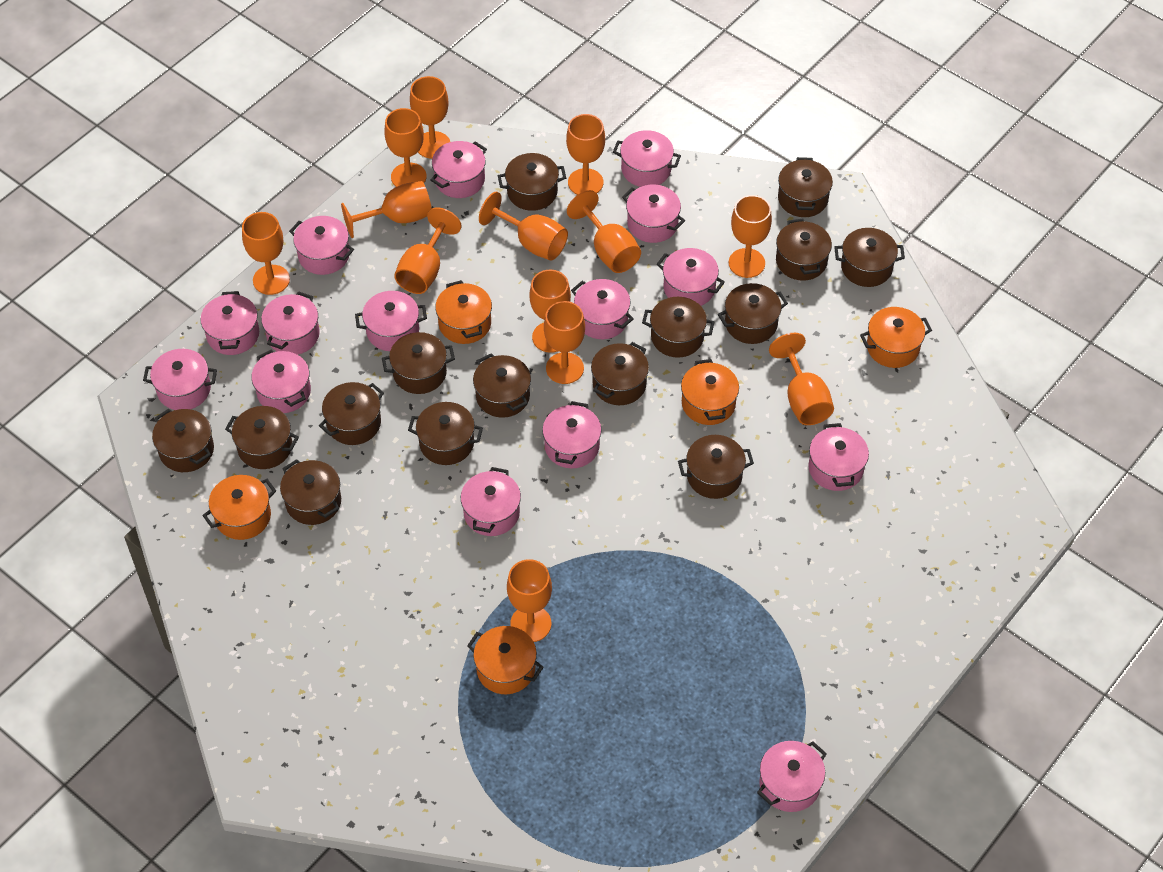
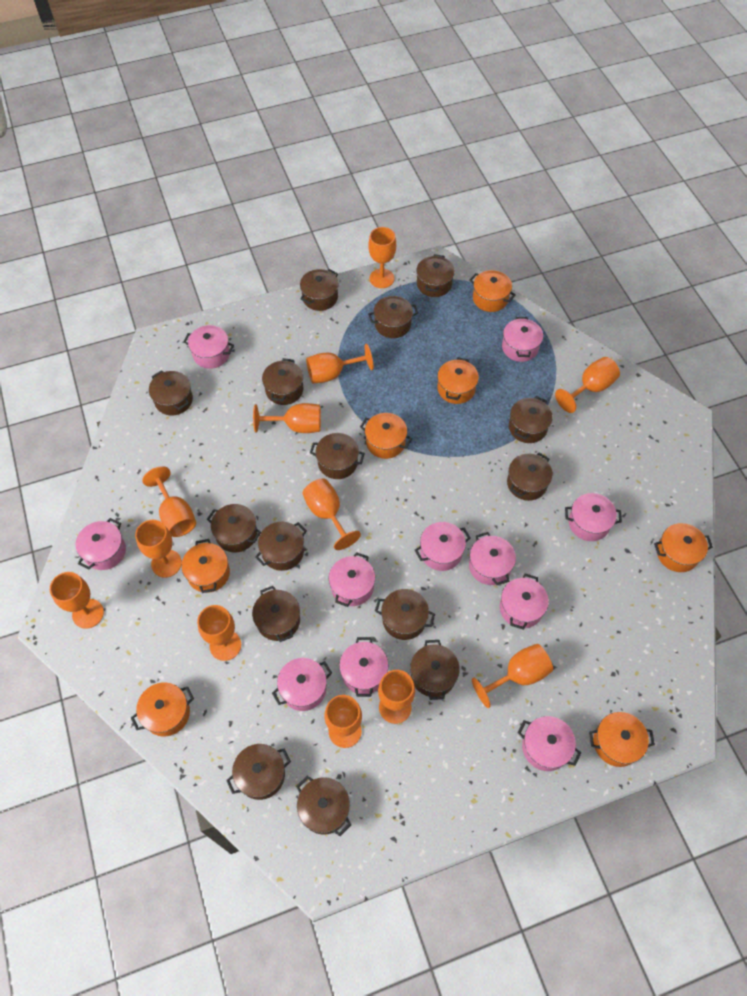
orange goblet: [242,212,290,295] [341,181,432,238] [384,108,427,187] [394,207,462,294] [410,76,450,159] [479,192,568,261] [507,559,552,642] [530,270,571,353] [544,301,585,384] [566,114,605,195] [567,190,641,273] [729,195,772,278] [769,333,834,425] = 13 -> [50,572,104,629] [135,520,182,578] [142,466,196,537] [197,605,241,661] [253,403,321,433] [302,478,361,550] [306,344,373,384] [324,695,362,748] [368,227,396,288] [378,670,415,724] [472,644,553,708] [555,357,620,413] = 12
orange pot: [202,475,276,540] [435,280,492,344] [467,626,543,694] [681,359,739,425] [860,307,932,368] = 5 -> [131,682,194,737] [182,539,230,593] [360,413,412,459] [437,357,479,404] [470,270,516,312] [589,712,655,767] [654,523,713,572] = 7
pink pot: [143,349,217,410] [200,291,259,355] [251,349,311,413] [261,292,320,355] [289,216,354,275] [355,291,427,351] [431,141,487,198] [461,467,521,536] [542,401,602,469] [571,279,634,339] [613,130,681,187] [622,185,685,243] [657,248,725,306] [757,741,827,812] [808,423,869,491] = 15 -> [76,518,126,570] [184,325,234,369] [272,658,332,711] [329,552,375,607] [339,637,389,697] [415,522,470,571] [469,532,516,585] [500,573,549,630] [502,317,543,362] [517,716,581,771] [565,493,622,541] = 11

